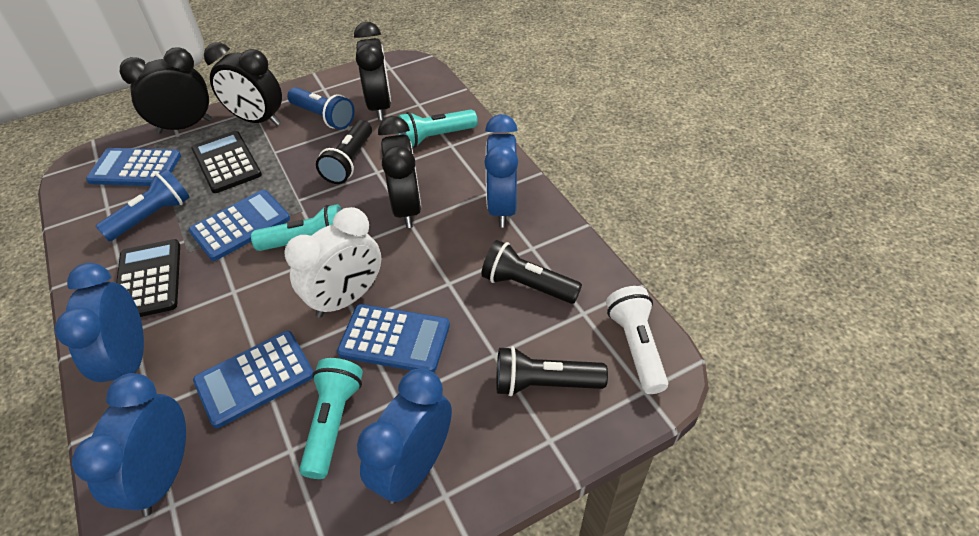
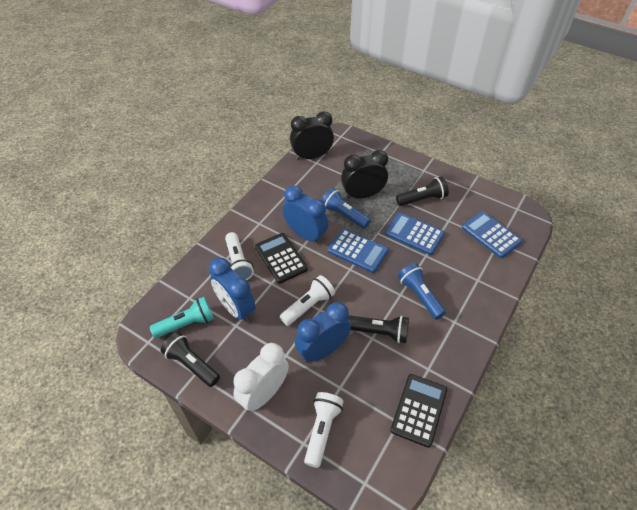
black clock: [120,47,212,133] [204,42,282,126] [354,22,391,120] [378,116,421,228] = 4 -> [290,111,334,160] [341,150,388,199] = 2
blue calculator: [86,148,181,186] [189,190,290,261] [193,331,313,428] [337,304,450,373] = 4 -> [328,229,389,273] [385,213,445,255] [462,211,522,258] = 3
blue clock: [55,263,144,382] [72,373,186,516] [357,369,452,504] [484,114,518,228] = 4 -> [209,258,256,323] [283,186,328,244] [295,302,351,363] = 3
turquoise flashlight: [251,204,342,251] [299,358,363,479] [398,109,478,148] = 3 -> [150,297,214,338] = 1
white flashlight: [606,286,668,394] = 1 -> [225,232,254,280] [280,275,335,326] [304,392,344,468] = 3

